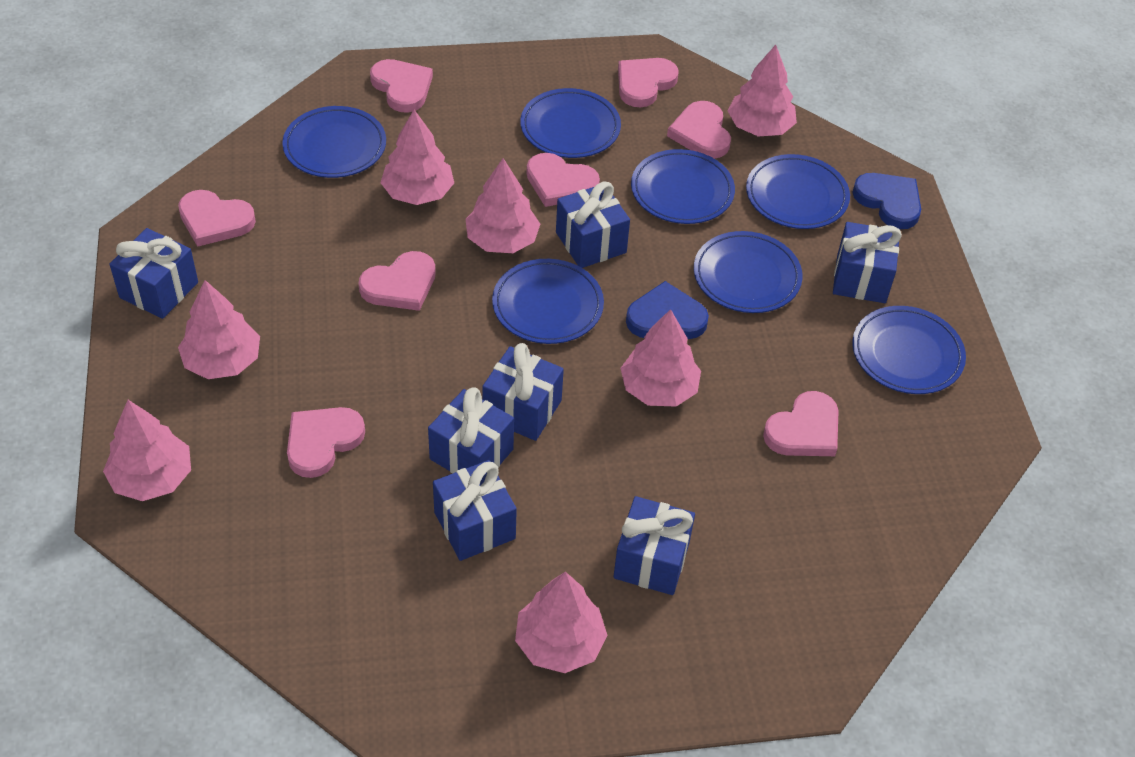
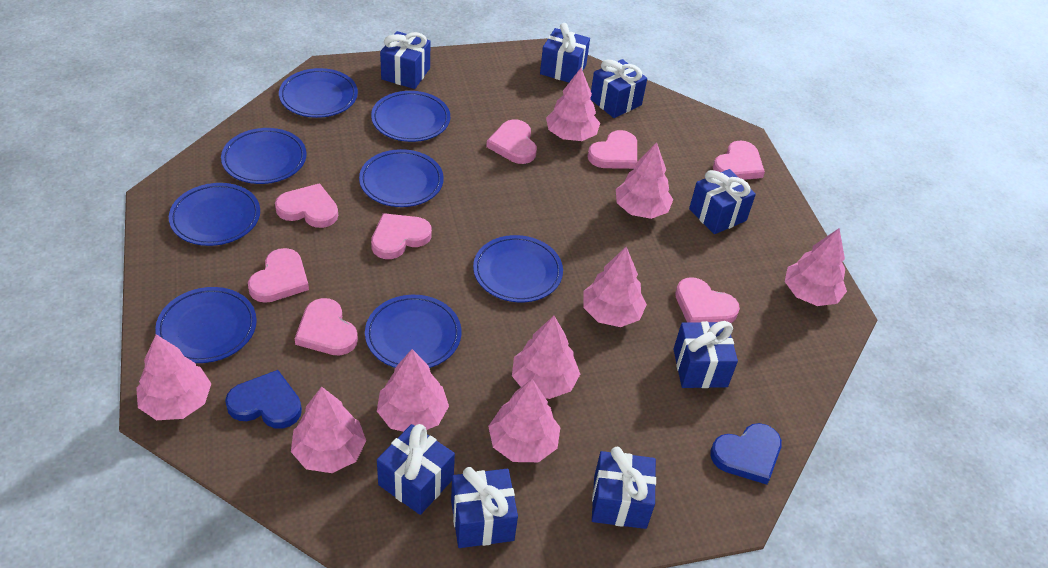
blue gift: [109,228,198,319] [428,387,514,474] [433,460,517,561] [482,343,564,441] [556,182,630,268] [613,496,695,595] [833,222,902,303] = 7 -> [377,424,455,515] [380,31,430,89] [451,467,518,548] [540,23,590,83] [590,59,647,118] [592,447,656,529] [673,321,738,388] [689,169,756,234] = 8
blue plate: [282,106,386,178] [492,259,604,344] [520,88,621,158] [631,149,735,224] [694,231,803,313] [746,154,850,229] [852,306,966,394] = 7 -> [155,287,257,363] [169,183,260,246] [221,128,307,184] [279,68,358,118] [359,149,444,207] [365,295,461,368] [371,91,450,142] [473,235,563,302] = 8
pink tree: [103,400,191,501] [178,280,260,379] [380,110,454,205] [465,158,540,253] [515,572,608,673] [620,309,701,407] [728,45,797,136] = 7 -> [136,335,211,420] [291,386,366,473] [377,349,449,432] [488,379,561,462] [512,316,580,399] [546,68,600,141] [583,247,647,327] [616,142,673,219] [785,229,847,306] = 9

